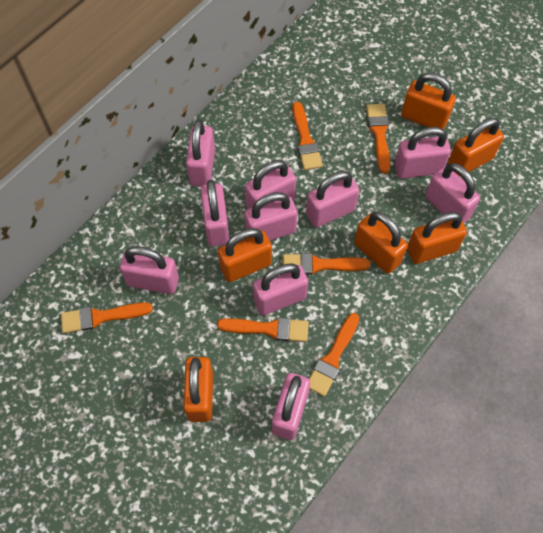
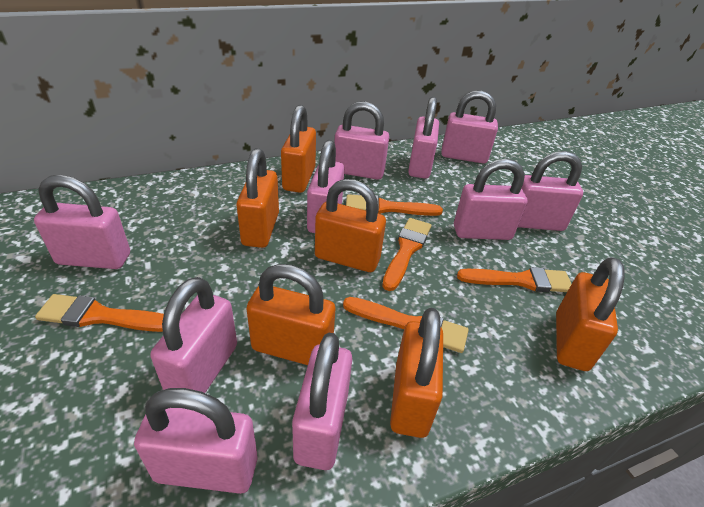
orange brush: [61,302,153,333] [217,317,309,342] [283,253,371,275] [292,102,323,170] [309,313,359,397] [366,104,390,174] = 6 -> [35,294,164,332] [343,297,469,353] [346,194,443,216] [382,218,431,291] [457,267,571,292] = 5

